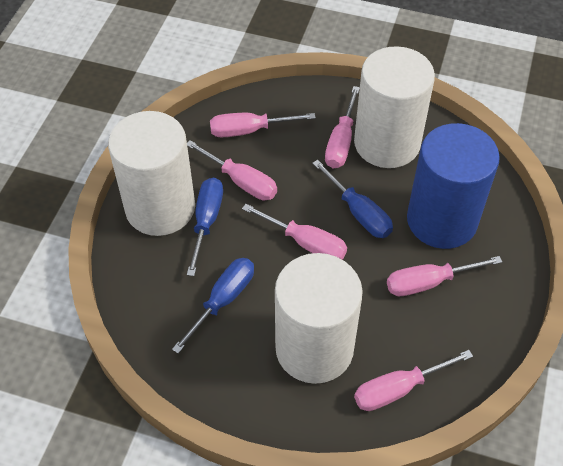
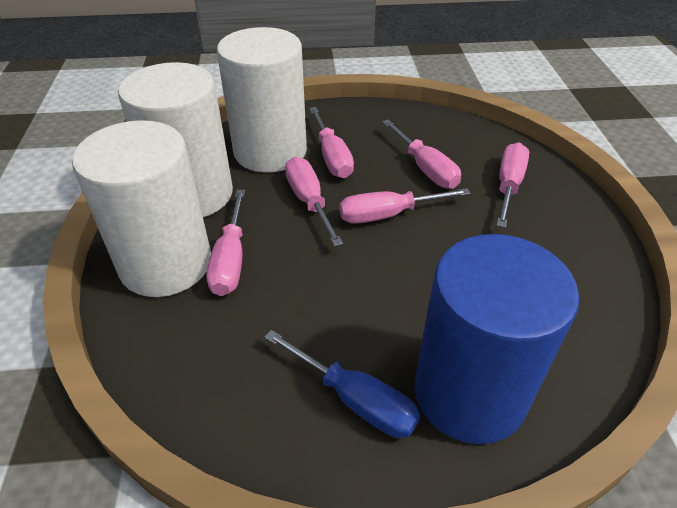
blue screwdriver: [172,258,254,354] [187,178,223,276] [312,160,393,238] = 3 -> [264,330,420,438] = 1

